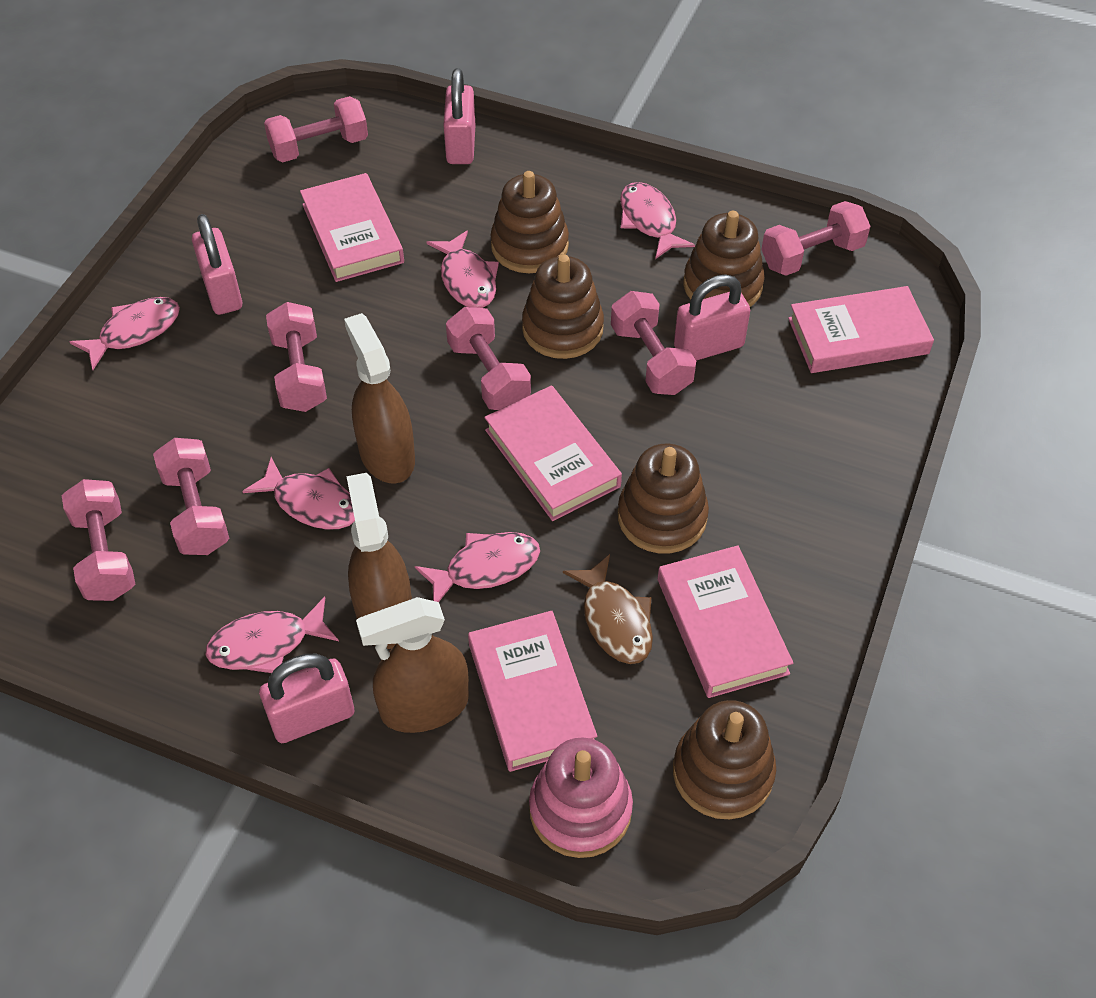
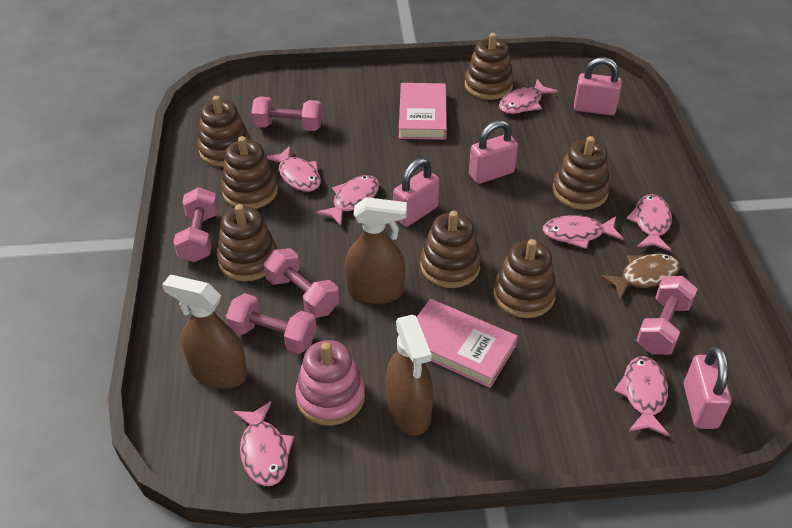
brown stacking toy: [490,171,569,273] [522,254,604,359] [618,443,709,553] [673,700,776,819] [683,211,765,307] = 5 -> [197,96,251,167] [217,204,277,281] [221,136,278,209] [420,211,481,288] [465,33,514,100] [493,239,557,318] [553,136,610,210] = 7
pink book: [300,173,404,282] [468,611,597,772] [484,385,622,521] [658,545,793,698] [788,286,934,373] = 5 -> [399,83,447,140] [417,299,518,388] = 2
pink dumbbell: [62,479,135,601] [153,438,229,555] [264,96,368,162] [266,302,327,412] [446,307,531,410] [611,291,696,395] [761,201,871,276] = 7 -> [174,187,219,262] [226,293,317,354] [251,97,322,131] [264,248,339,318] [636,276,697,355] = 5
pink fish: [70,297,180,370] [206,597,339,673] [242,457,355,530] [415,532,540,602] [427,230,499,308] [620,182,695,259] = 6 -> [233,401,294,486] [266,146,321,192] [316,175,379,226] [499,79,557,114] [543,215,624,249] [614,356,669,436] [626,194,672,251] = 7

